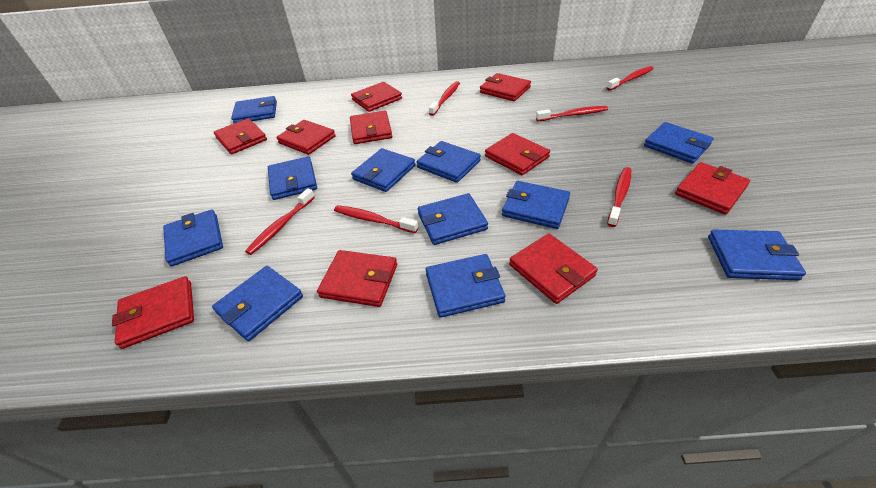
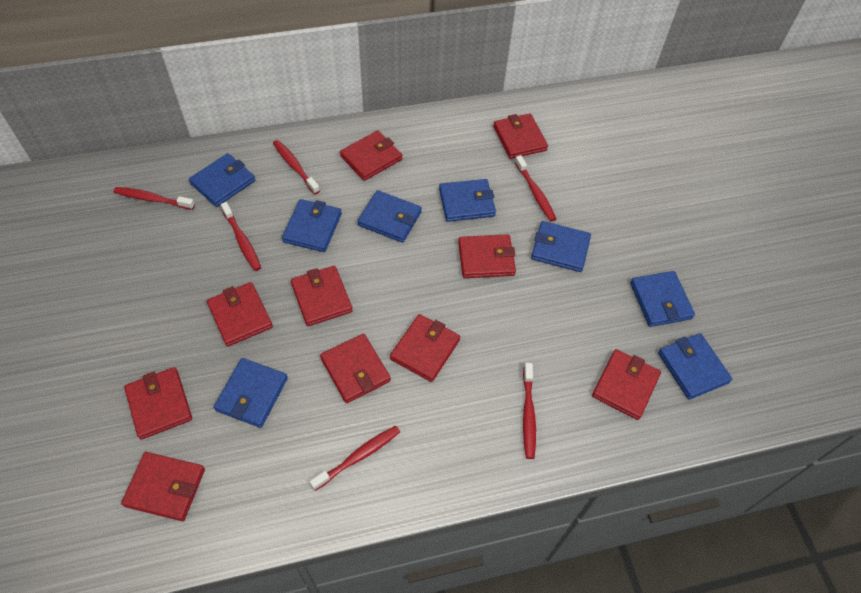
blue wallet: [163,209,223,267] [212,266,303,341] [231,96,277,123] [268,156,317,200] [351,148,415,192] [417,141,481,183] [418,193,488,245] [426,254,506,318] [502,181,570,229] [644,122,714,164] [708,230,806,280] = 11 -> [189,153,255,207] [214,358,288,428] [282,199,342,252] [357,190,422,243] [439,179,496,222] [531,221,591,272] [630,271,695,327] [658,333,732,400] = 8

